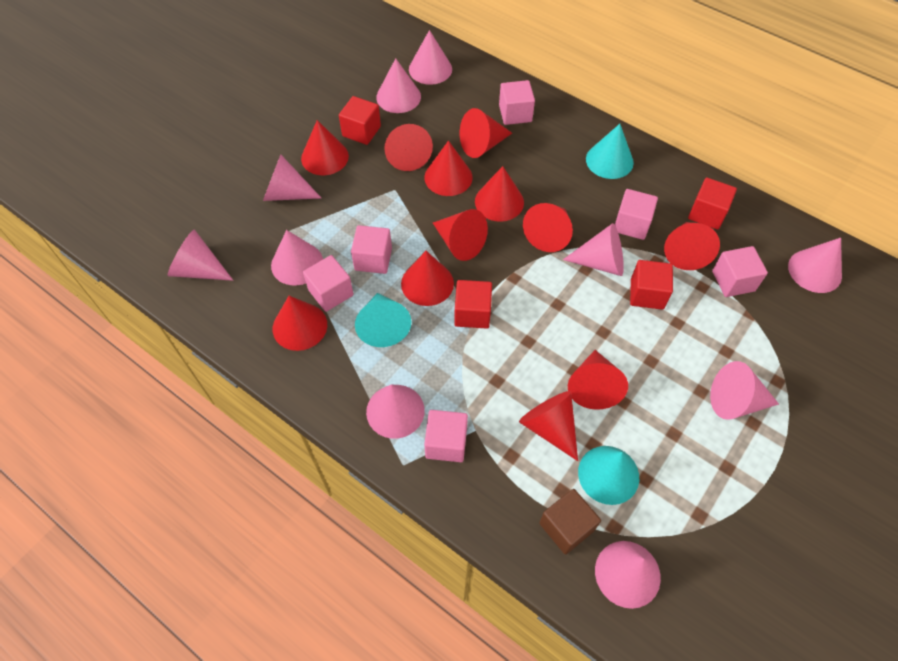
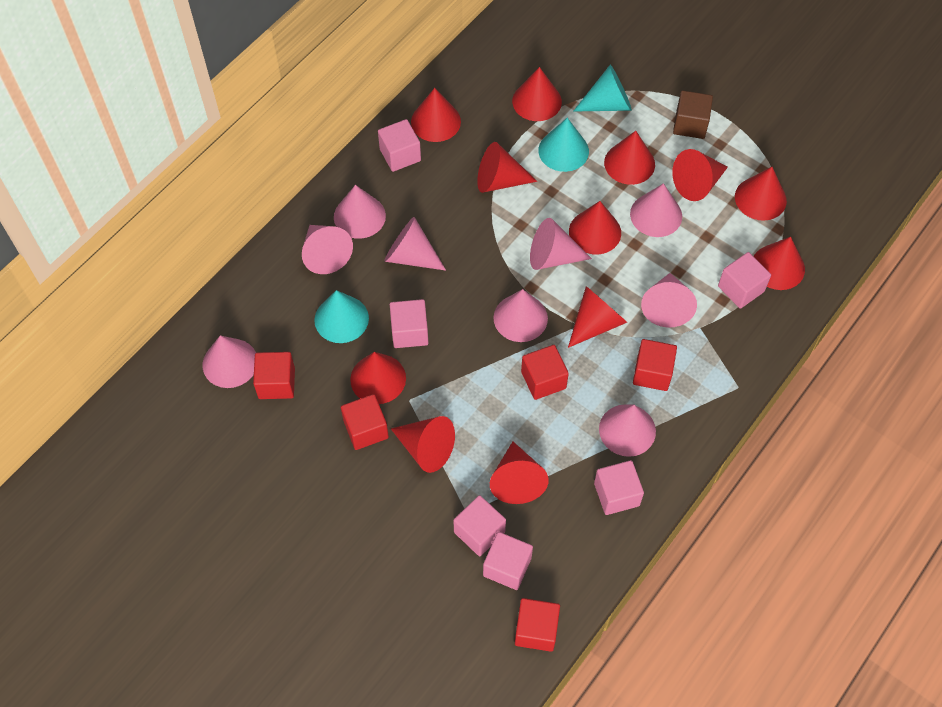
pink cone: [168,230,233,281] [263,154,321,201] [271,230,323,285] [366,385,425,439] [376,58,421,113] [409,30,452,85] [563,223,624,276] [595,541,661,609] [710,361,779,420] [788,238,842,293] = 10 -> [203,335,256,388] [302,225,353,274] [334,185,386,239] [385,217,446,271] [493,289,548,342] [530,218,592,270] [599,404,656,457] [630,183,682,237] [641,273,697,328] = 9
red cube: [339,96,381,145] [454,280,492,329] [630,260,673,310] [688,177,737,230] = 4 -> [253,352,295,399] [341,394,389,450] [515,598,560,652] [521,345,569,400] [633,339,677,391] = 5

